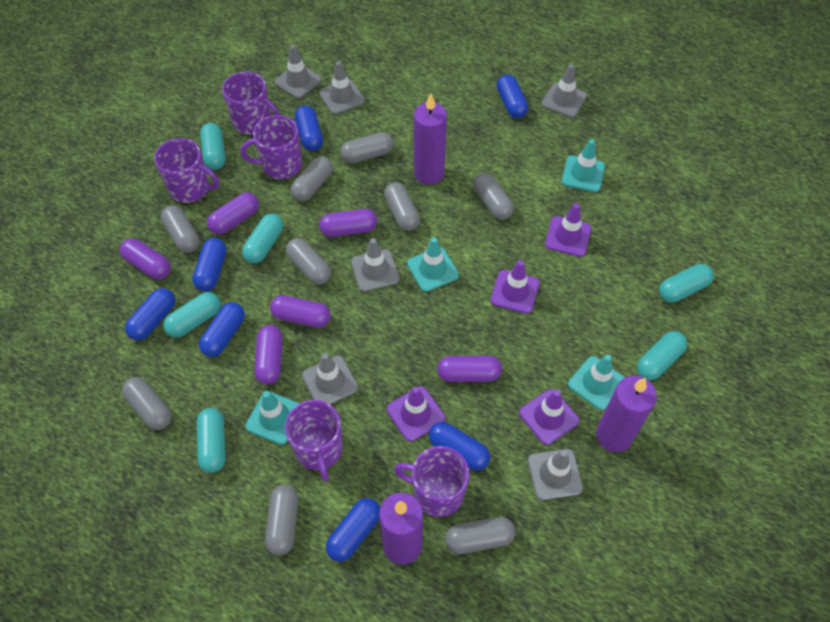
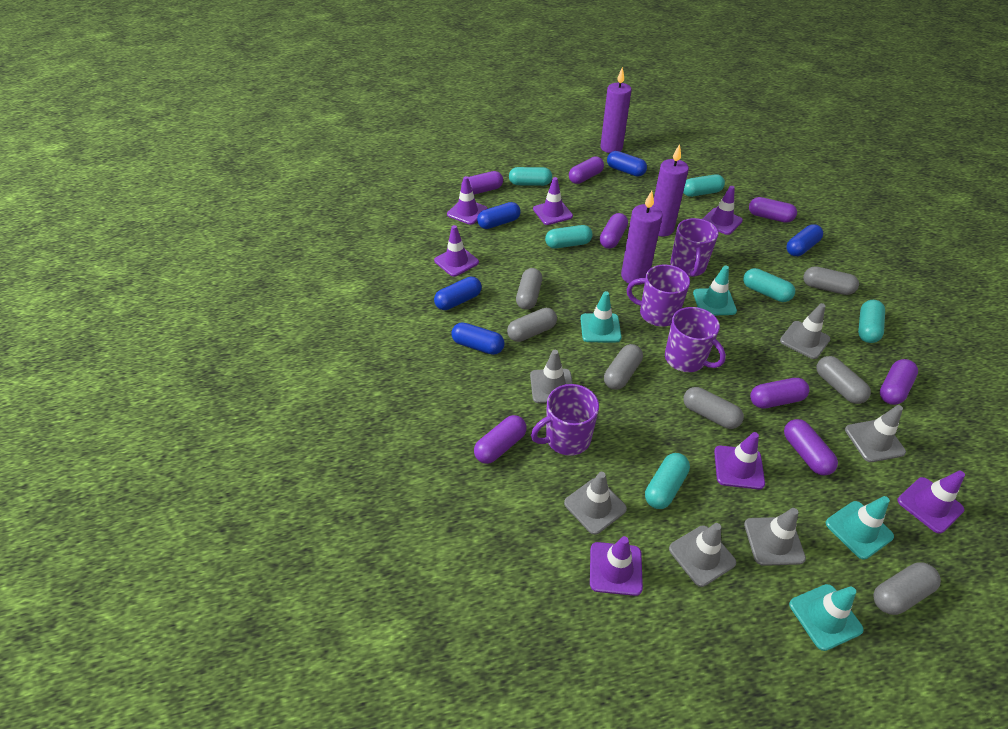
blue capsule: [125,288,175,341] [192,238,226,291] [199,302,245,357] [295,106,323,151] [326,498,380,562] [429,422,490,471] [497,74,529,118] = 7 -> [434,277,482,310] [452,322,505,355] [477,202,521,229] [607,151,647,176] [786,224,823,256] = 5
grey capsule: [122,377,172,430] [161,205,200,253] [265,484,298,556] [286,238,331,285] [291,156,333,201] [340,132,394,163] [384,182,420,231] [445,517,516,555] [473,173,514,220] = 9 -> [507,308,557,342] [516,268,542,310] [604,344,643,390] [684,387,744,429] [803,266,859,295] [816,356,871,404] [873,563,941,615] = 7
purple capsule: [120,239,171,279] [207,192,259,234] [255,325,283,384] [270,295,331,328] [319,209,377,237] [437,356,502,382] = 6 -> [461,171,503,195] [474,415,527,464] [569,156,604,184] [600,213,628,249] [749,197,797,223] [750,378,810,409] [784,419,838,475] [880,359,918,405] = 8
purple mug: [154,138,219,203] [222,72,280,135] [241,115,302,179] [285,400,343,482] [394,446,469,517] = 5 -> [531,384,599,456] [627,265,690,326] [665,307,726,372] [670,218,718,277] = 4
purple traffic cone: [387,386,445,442] [490,260,540,314] [519,389,579,445] [545,203,591,257] = 4 -> [434,225,479,277] [447,176,488,225] [533,177,573,225] [590,536,643,596] [703,186,743,235] [714,432,765,490] [897,471,965,534] = 7

